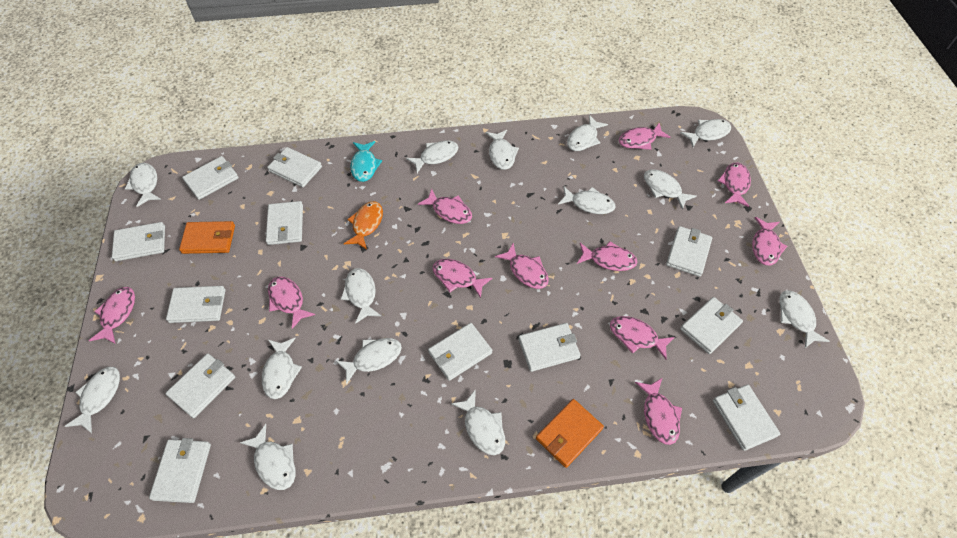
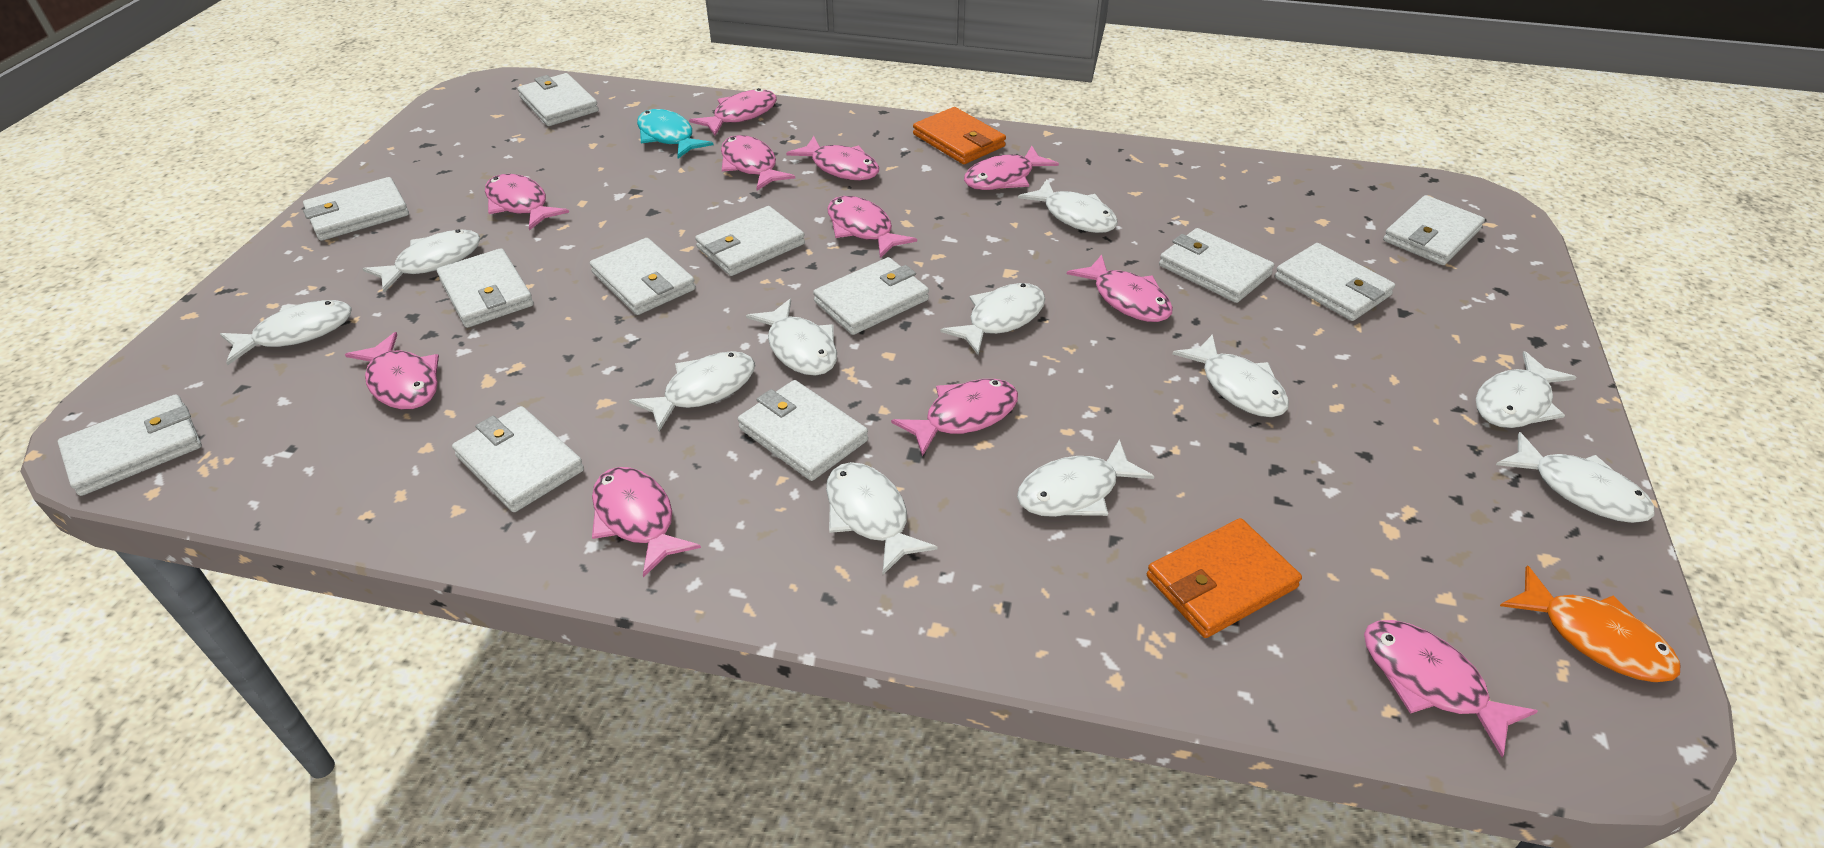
white fish: [64,367,120,433] [125,163,161,207] [240,424,296,490] [262,338,302,399] [336,338,402,385] [341,268,381,324] [406,141,458,173] [451,389,505,455] [486,130,519,170] [558,186,615,214] [567,115,608,151] [644,169,697,210] [680,119,731,147] [779,291,830,348] = 14 -> [220,300,352,365] [363,229,480,292] [629,351,755,431] [746,299,837,376] [826,462,938,575] [940,283,1045,355] [1017,439,1154,517] [1018,180,1118,233] [1173,334,1289,417] [1476,351,1576,428] [1496,432,1655,523] = 11

